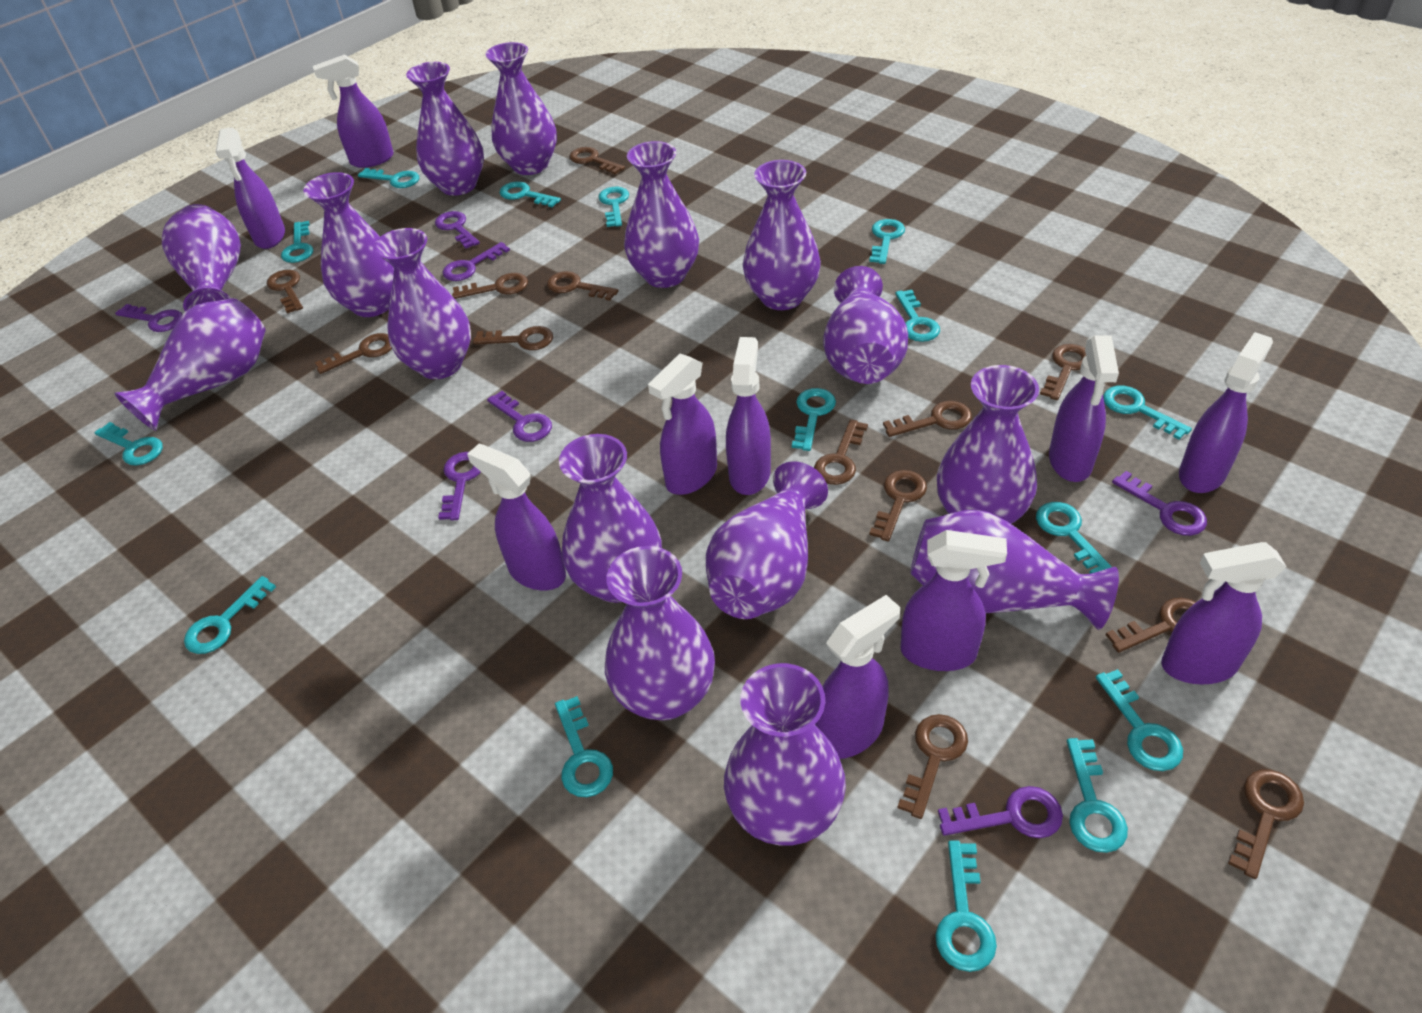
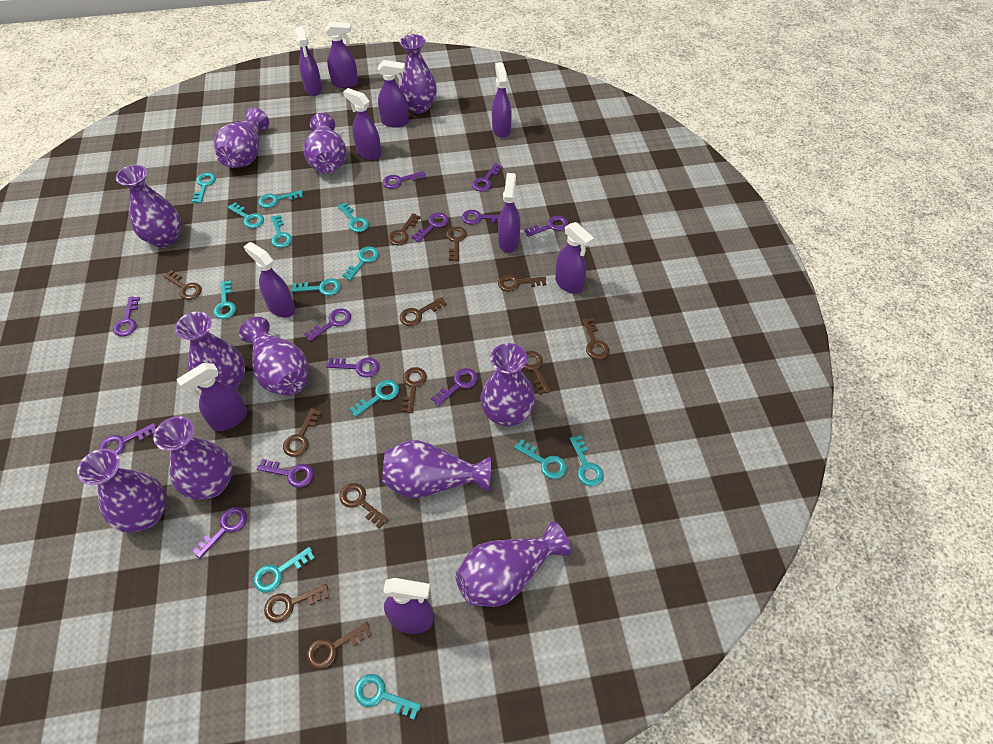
brown key: [266,270,303,314] [315,333,392,374] [452,273,528,299] [473,326,553,350] [547,271,618,301] [569,147,625,174] [814,419,868,485] [869,470,927,541] [883,401,972,437] [897,714,968,819] [1040,344,1086,400] [1106,598,1196,653] [1228,770,1304,879] = 13 -> [163,270,202,300] [264,584,329,623] [283,408,322,457] [307,622,372,670] [339,483,389,528] [388,213,421,246] [400,297,447,326] [401,367,427,413] [446,226,467,261] [498,275,546,292] [523,351,551,395] [582,318,609,359] = 12
purple key: [115,304,183,332] [435,211,480,249] [438,452,481,521] [442,242,510,281] [487,391,552,442] [938,786,1063,838] [1112,471,1207,536] = 7 -> [99,423,156,455] [113,296,140,337] [192,507,247,559] [257,459,314,488] [304,308,351,341] [326,358,379,377] [383,171,426,189] [411,212,449,242] [431,368,478,406] [462,210,500,225] [472,163,503,191] [524,216,568,237] = 12
purple vase: [114,298,266,431] [162,204,241,311] [303,172,394,317] [373,228,471,379] [406,62,484,196] [486,42,557,175] [559,434,662,603] [605,546,715,720] [624,141,699,288] [706,461,828,619] [724,663,846,845] [743,160,821,310] [823,266,908,384] [911,509,1119,630] [937,365,1039,524] = 15 -> [77,449,166,533] [116,165,181,248] [153,416,233,500] [175,311,245,390] [214,107,269,168] [239,317,308,396] [303,113,347,173] [382,440,491,499] [398,34,437,113] [455,521,571,607] [480,343,535,427] = 11
turquoise key: [94,422,163,465] [184,576,276,654] [281,221,313,263] [358,168,419,188] [500,182,561,207] [555,696,613,797] [598,187,629,227] [792,388,836,451] [869,219,905,264] [895,290,940,342] [935,840,997,972] [1036,502,1112,574] [1067,738,1128,853] [1096,669,1183,771] [1103,386,1192,440] = 15 -> [192,172,216,203] [213,281,236,319] [228,202,264,228] [254,547,315,593] [258,190,303,208] [271,215,292,248] [291,279,341,296] [338,202,369,232] [342,246,379,280] [349,380,399,417] [354,674,421,720] [514,439,567,479] [570,435,604,486] = 13

